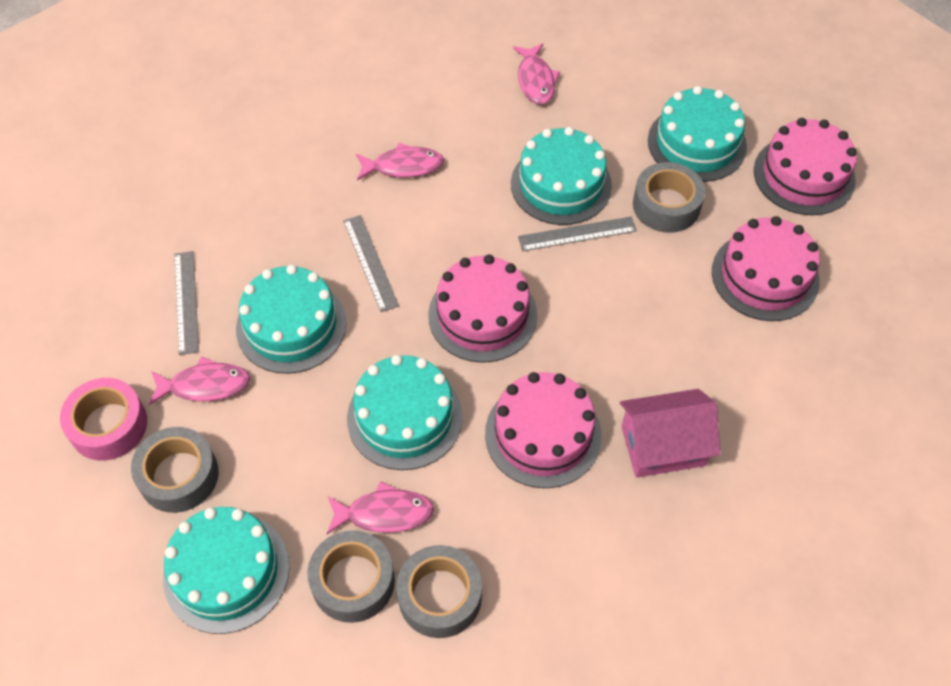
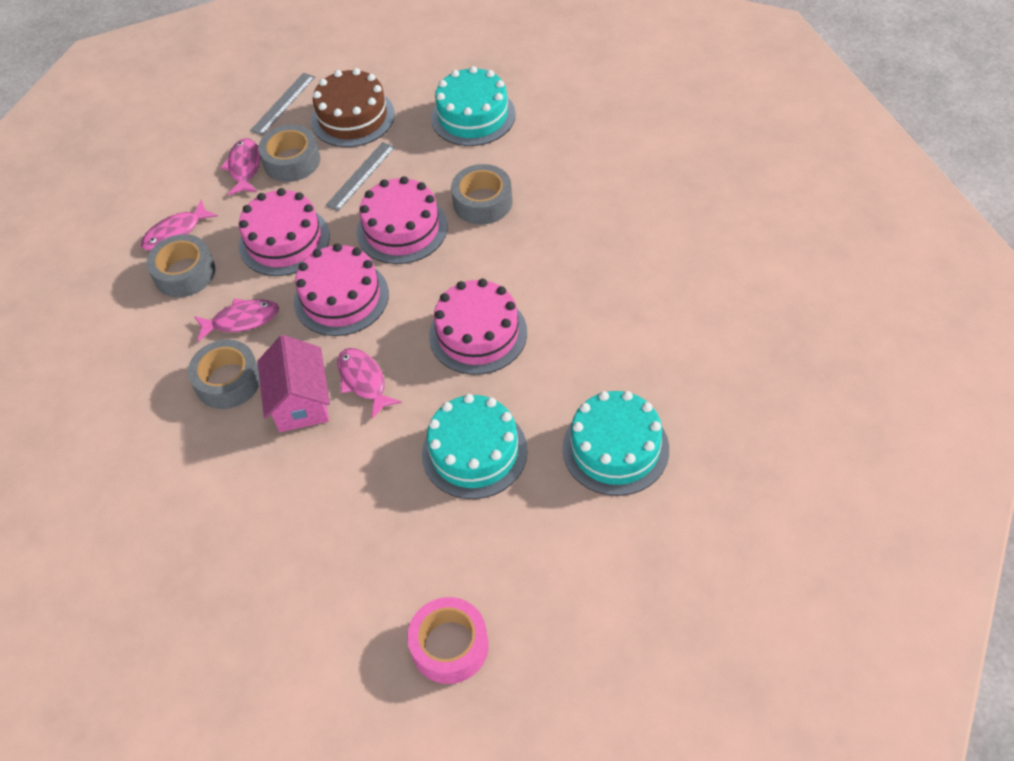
brown cake: none = 0 -> [311,68,395,147] = 1
grey ruler: [174,251,199,355] [343,215,399,312] [518,216,637,251] = 3 -> [250,73,315,135] [326,142,395,211] = 2
turquoise cake: [163,507,290,634] [236,265,346,374] [347,355,463,470] [511,127,612,225] [648,86,747,182] = 5 -> [422,394,528,499] [431,66,516,146] [562,391,669,496] = 3

